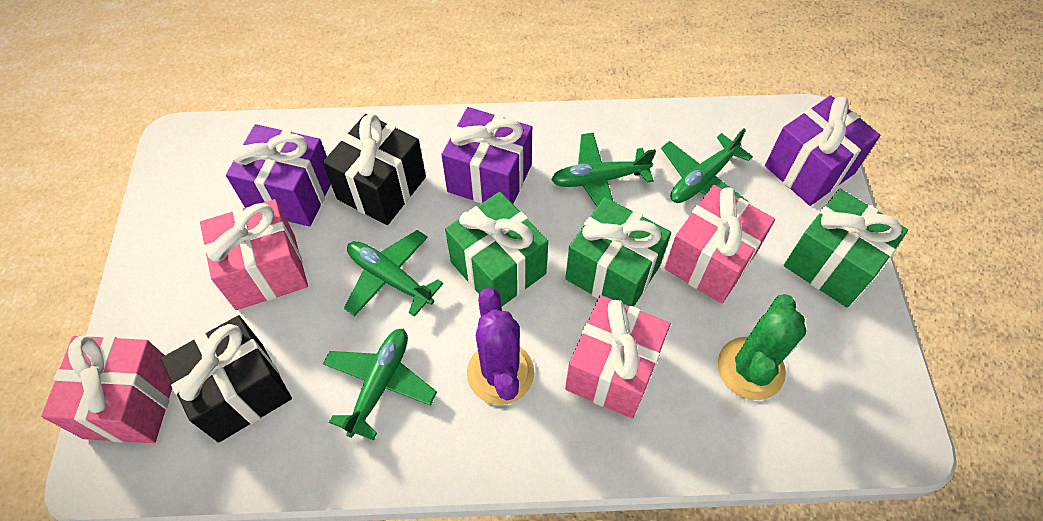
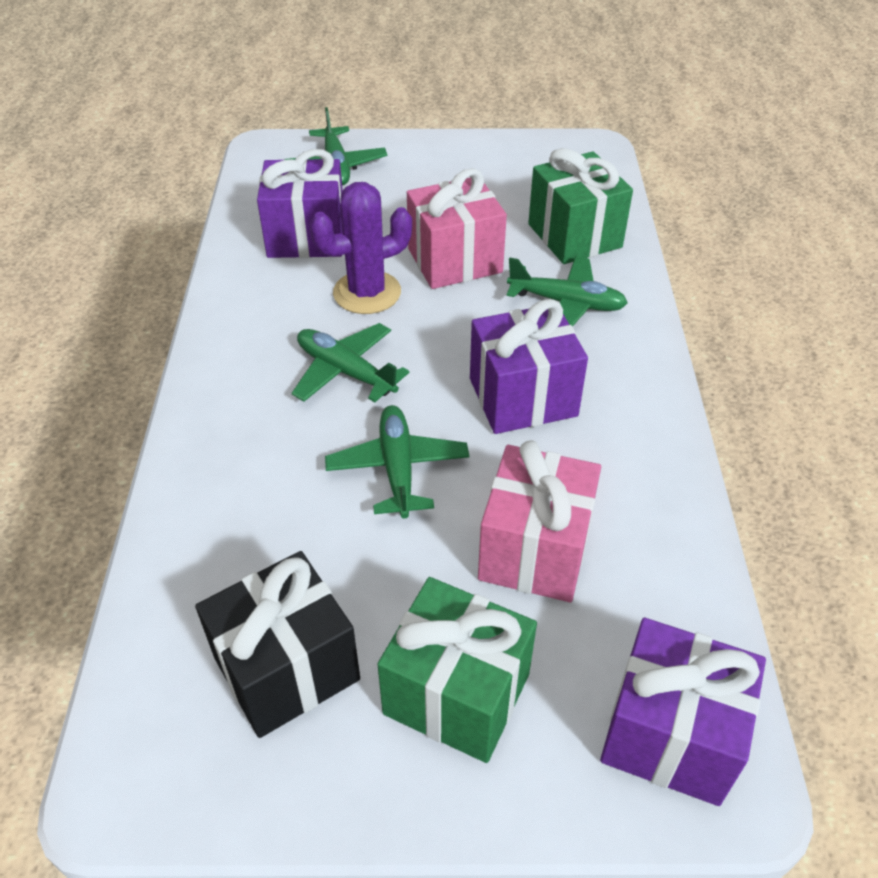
black gift: [161,315,292,443] [323,114,426,225] = 2 -> [195,551,360,738] = 1
green cactus: [718,294,806,400] = 1 -> none = 0
green gift: [445,192,548,307] [565,197,671,306] [784,189,908,307] = 3 -> [377,577,537,763] [528,148,633,264] = 2
pink gift: [41,336,172,443] [200,199,308,310] [565,295,671,418] [664,185,775,303] = 4 -> [407,168,507,289] [478,440,601,602] = 2

